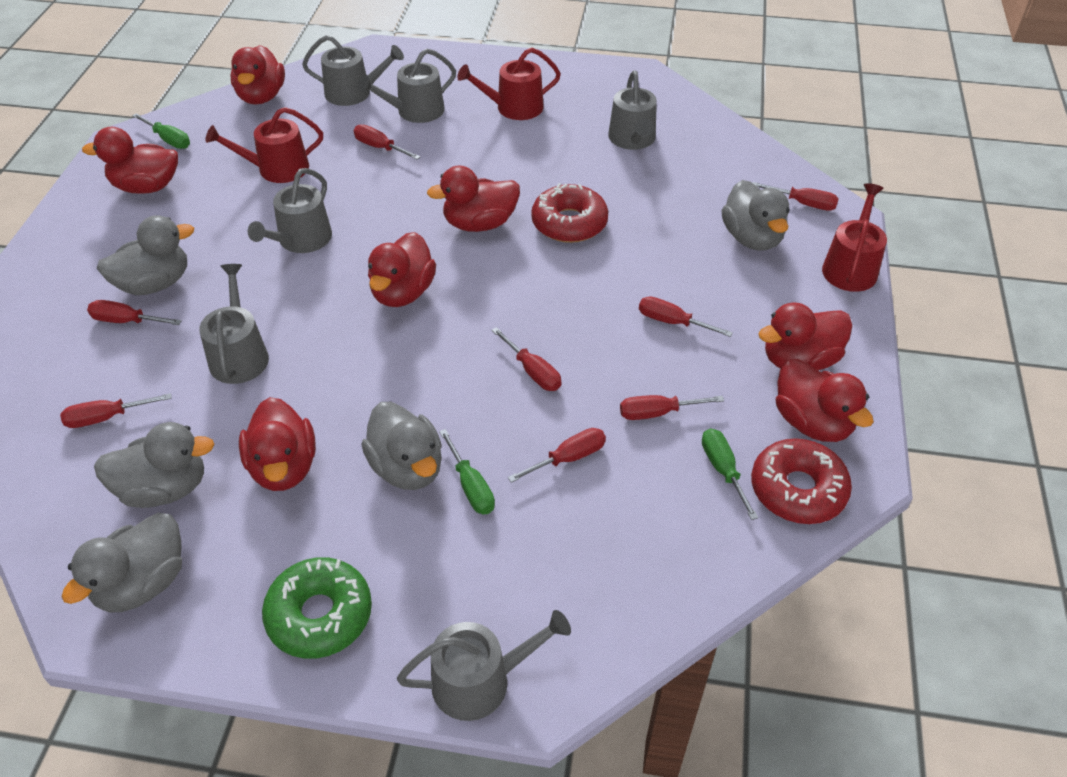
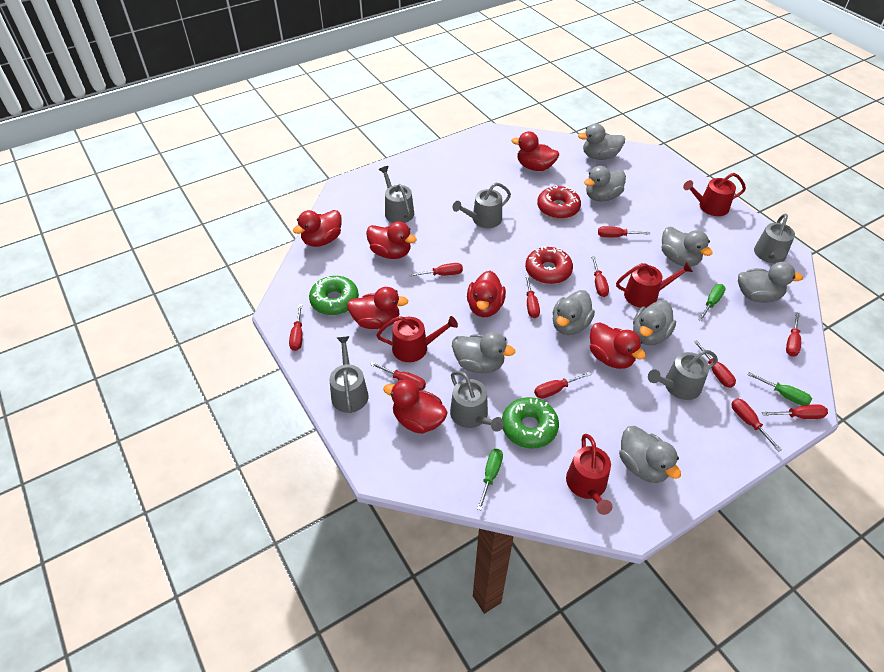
green donut: [262,557,372,659] = 1 -> [309,276,359,315] [502,397,559,449] = 2
grey duck: [62,513,182,613] [94,422,215,508] [97,215,194,295] [361,402,442,490] [722,180,790,251] = 5 -> [452,332,515,373] [553,290,595,335] [578,124,625,160] [584,166,626,202] [619,426,681,483] [633,300,676,345] [661,227,712,267] [738,262,803,303] = 8
red screwdriver: [60,393,172,428] [87,300,182,325] [354,124,421,160] [492,327,561,391] [508,428,606,483] [620,395,724,420] [639,296,733,337] [753,182,839,211] = 8 -> [289,304,303,351] [370,362,426,391] [409,263,463,276] [525,275,540,318] [534,372,591,399] [591,256,609,297] [598,226,650,237] [694,340,736,388] [731,399,782,452] [762,404,828,419] [786,312,801,357] = 11
red watering can: [205,107,323,183] [457,48,561,120] [822,183,887,292] = 3 -> [376,316,458,362] [566,434,612,515] [616,262,693,308] [683,173,746,216] = 4

